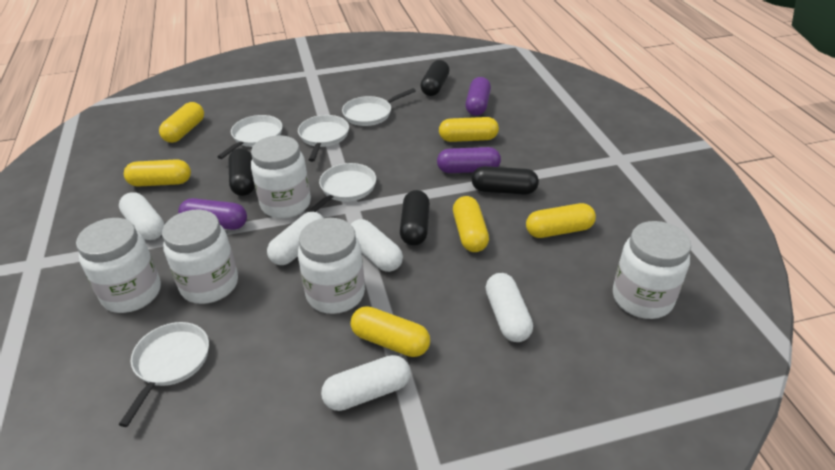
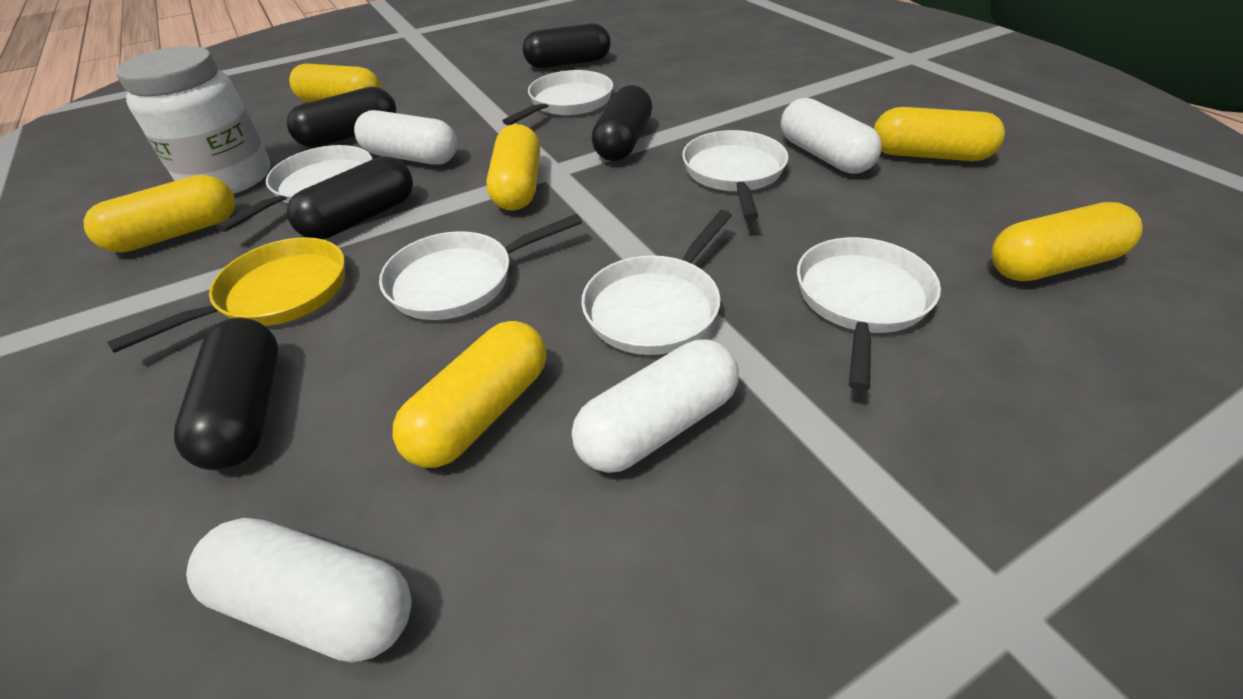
black capsule: [228,148,255,196] [400,190,430,246] [420,60,450,96] [472,166,539,195] = 4 -> [174,318,278,470] [287,87,396,148] [287,156,413,239] [523,23,611,68] [592,85,652,161] = 5
purple capsule: [178,198,247,230] [437,147,501,173] [466,77,491,116] = 3 -> none = 0
white capsule: [119,192,164,240] [267,212,323,265] [321,355,411,411] [350,219,403,272] [486,273,533,342] = 5 -> [186,518,412,663] [354,110,457,165] [572,339,739,473] [781,98,882,174] = 4
white jar: [76,218,161,313] [162,210,238,304] [251,135,311,218] [298,218,365,314] [613,221,691,319] = 5 -> [116,46,270,194] = 1
white pan: [119,322,209,427] [217,115,283,159] [298,115,349,162] [306,163,376,213] [342,88,416,126] = 5 -> [216,145,372,232] [379,214,582,320] [503,70,613,125] [581,210,732,355] [682,130,789,220] [797,237,941,391] = 6
yellow pan: none = 0 -> [107,237,345,353] = 1

